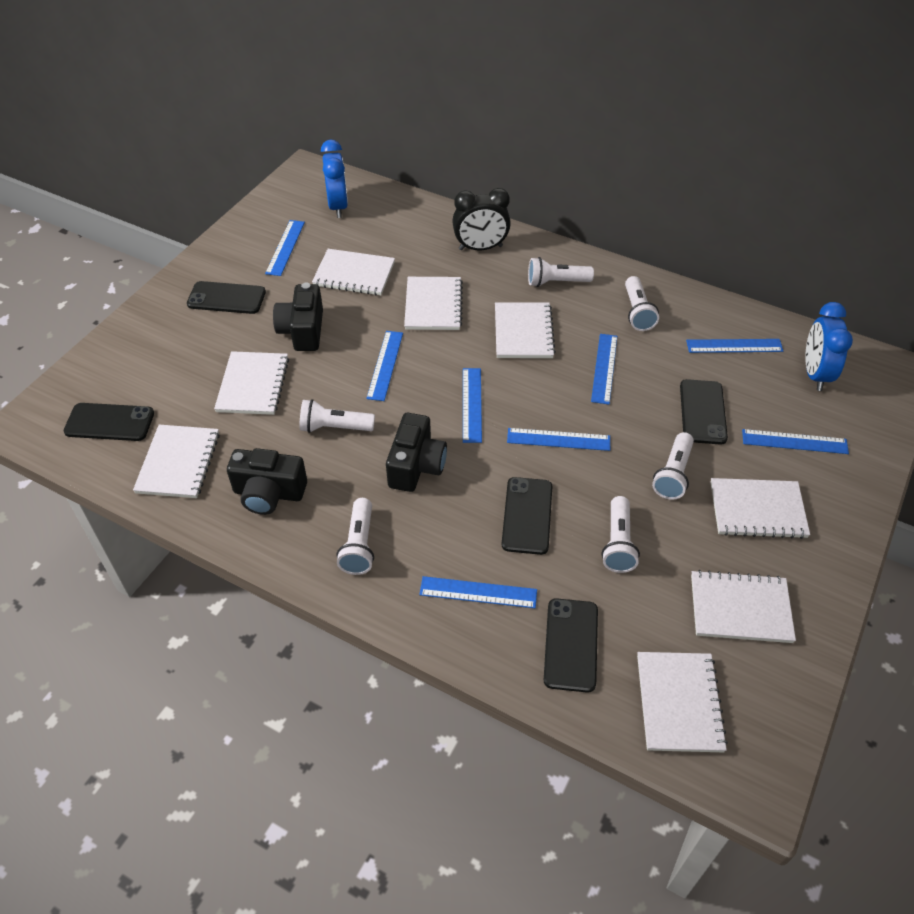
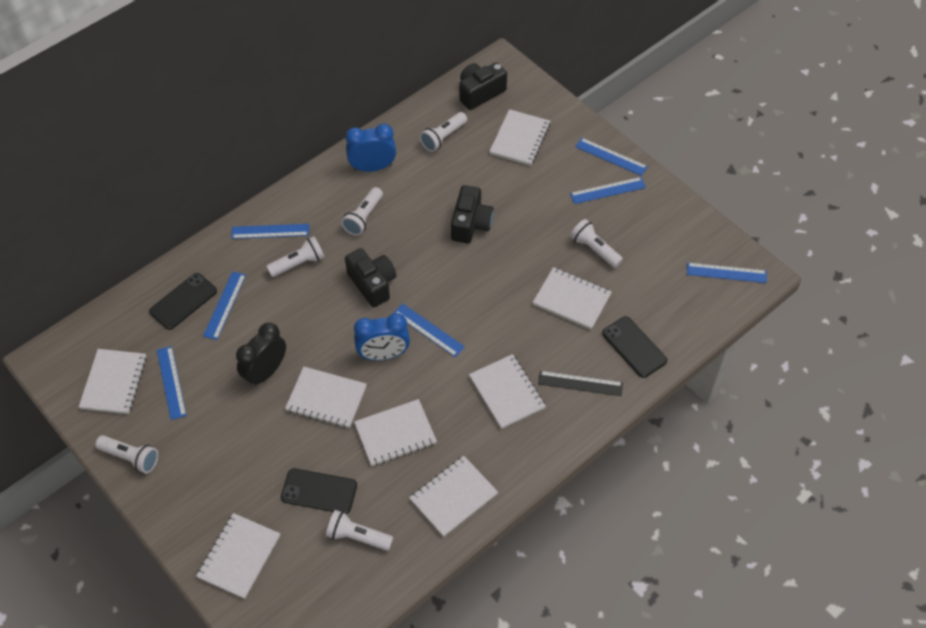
black phone: [64,403,154,441] [187,281,266,314] [501,477,552,555] [544,598,598,693] [680,379,728,445] = 5 -> [149,273,217,330] [281,468,357,514] [602,316,667,378] = 3
black ruler: none = 0 -> [538,371,623,396] = 1
blue ruler: [265,220,305,276] [366,331,403,401] [419,576,537,608] [463,368,482,443] [507,428,610,451] [591,334,617,404] [686,339,783,353] [742,429,849,454] = 8 -> [157,346,187,420] [203,271,246,340] [231,224,309,239] [394,304,465,357] [570,177,646,204] [575,138,648,176] [687,263,767,283] = 7

